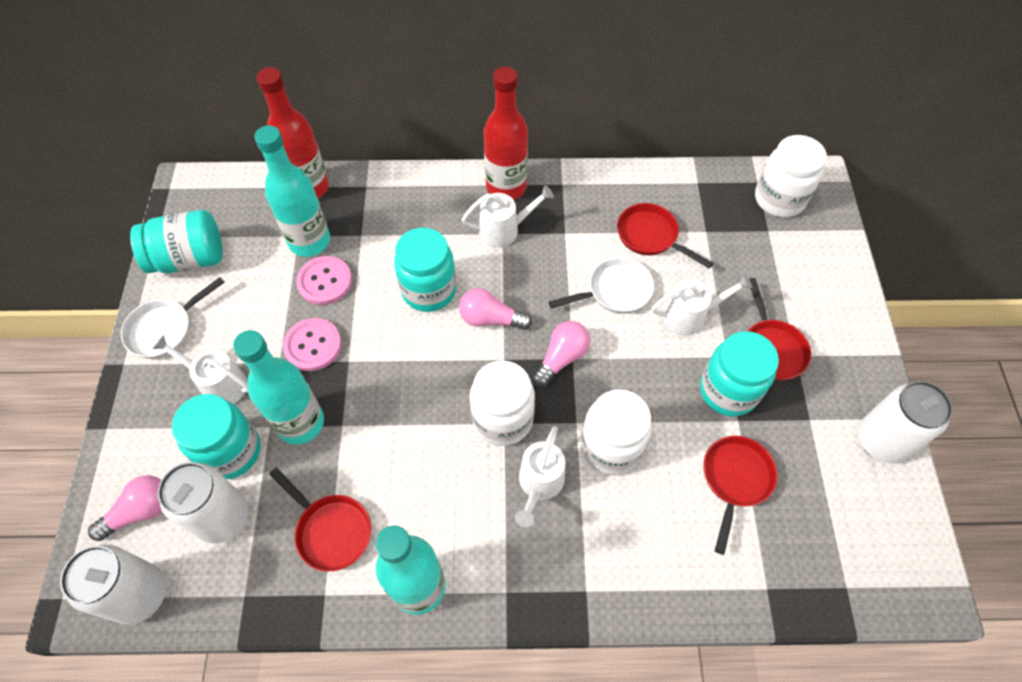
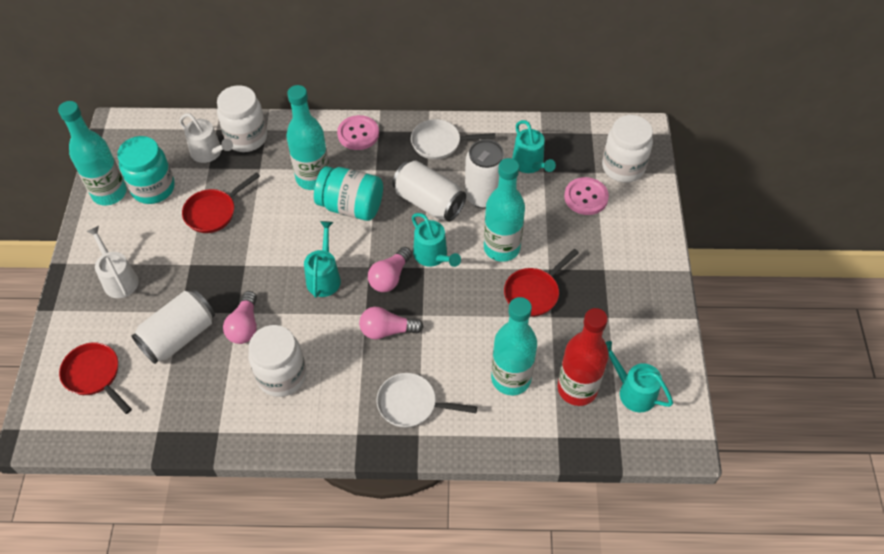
red bottle: [257,67,329,198] [483,67,528,200] = 2 -> [558,308,609,406] = 1
red pan: [269,467,371,571] [617,203,713,269] [703,436,777,555] [748,278,811,381] = 4 -> [59,342,132,414] [182,172,260,233] [504,249,579,317] = 3
turquoise bottle: [233,330,324,445] [254,125,330,257] [375,525,445,615] = 3 -> [58,101,127,205] [286,85,329,190] [484,158,525,262] [491,297,537,395] = 4
turquoise jar: [130,210,223,273] [172,394,261,479] [394,228,456,312] [700,331,779,417] = 4 -> [117,136,175,204] [314,166,383,221] = 2
turquoise watering can: none = 0 -> [304,221,341,298] [412,213,461,267] [512,120,556,173] [605,341,673,412] = 4
white watering can: [152,335,248,404] [462,185,554,247] [515,426,565,527] [652,274,752,336] = 4 -> [86,226,139,298] [179,113,233,163] = 2

